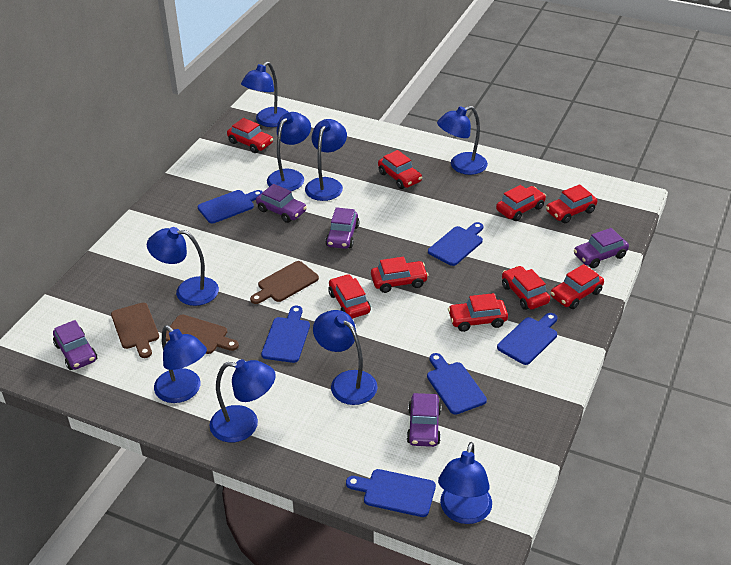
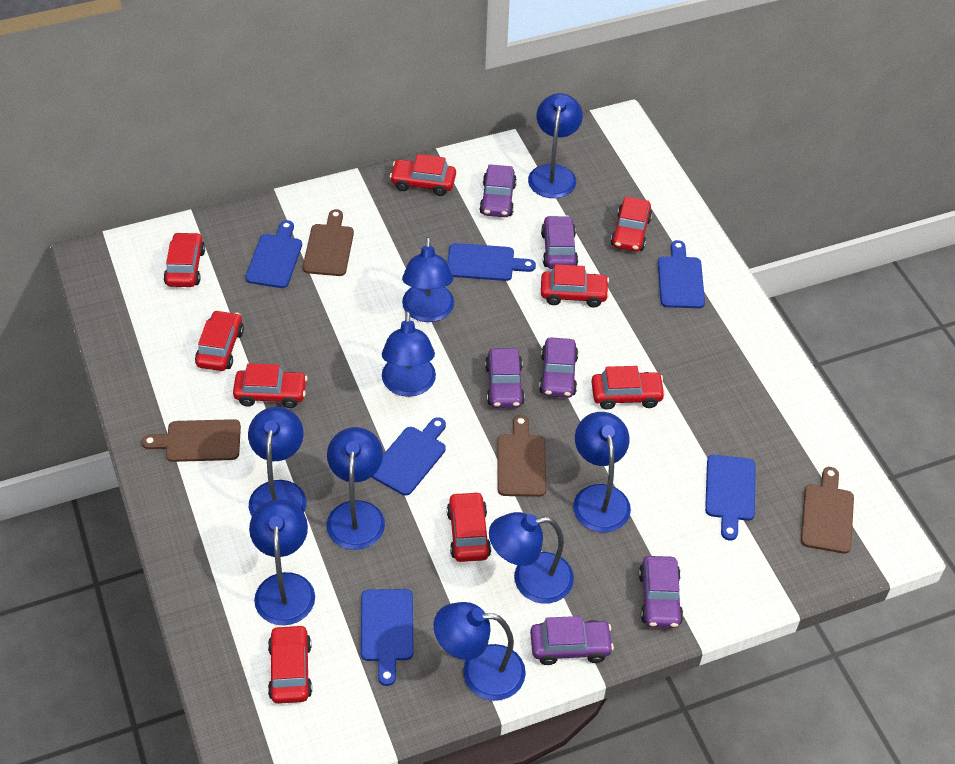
brown cutting board: [111,303,159,358] [166,315,239,354] [250,261,319,304] = 3 -> [142,419,241,462] [303,209,354,276] [497,415,546,497] [801,467,854,554] = 4
purple car: [53,320,97,370] [256,184,307,223] [325,207,359,249] [407,393,441,447] [574,228,629,268] = 5 -> [479,164,517,217] [485,348,525,408] [530,616,614,665] [539,337,578,398] [541,215,578,269] [639,556,683,628] = 6

